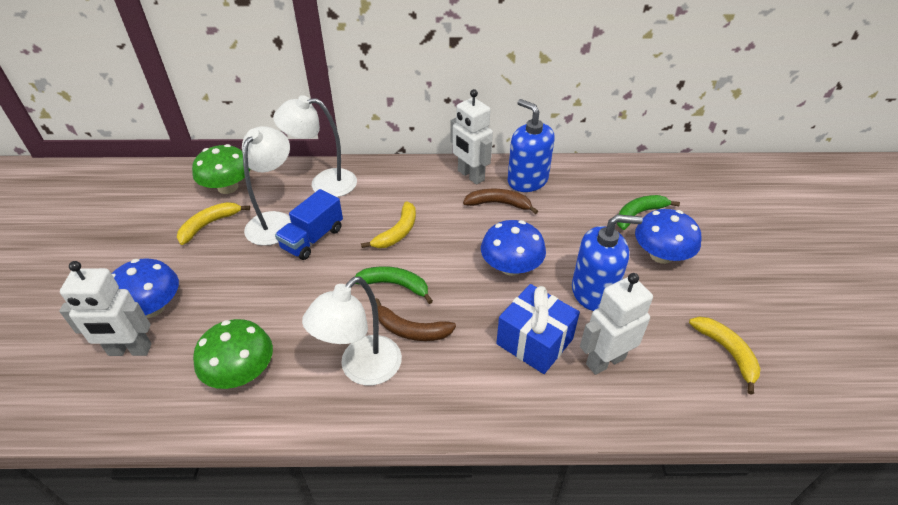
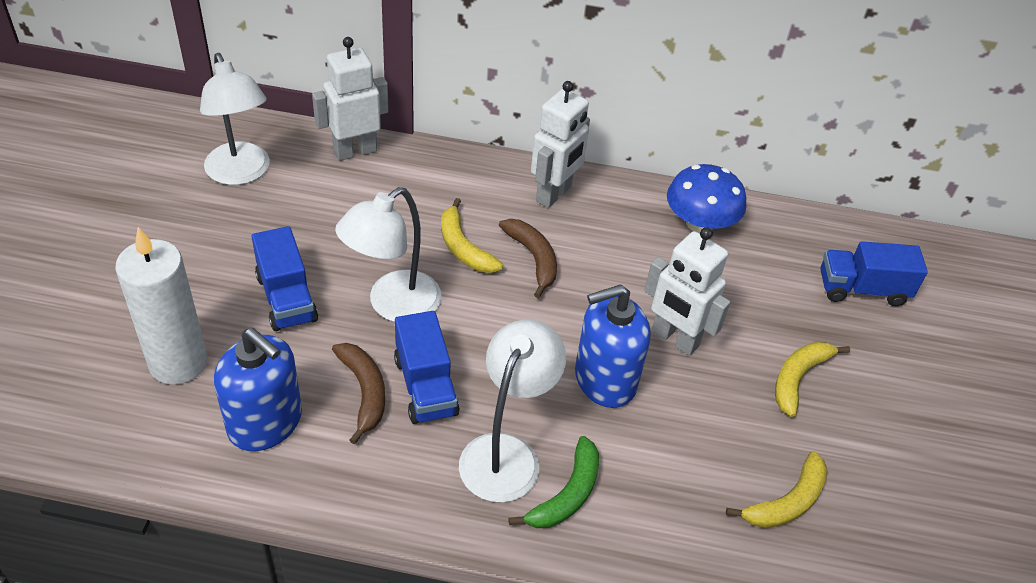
blue gift: [496,284,580,374] = 1 -> none = 0
blue mushroom: [111,258,179,318] [481,220,546,276] [635,209,701,264] = 3 -> [667,164,746,233] = 1
blue truck: [275,189,343,260] = 1 -> [252,226,318,331] [394,311,460,424] [820,241,928,306] = 3
green banana: [355,266,433,304] [617,195,680,230] = 2 -> [508,436,599,528] = 1
green mushroom: [192,144,251,194] [193,319,273,389] = 2 -> none = 0
white candle: none = 0 -> [115,227,207,385] = 1

